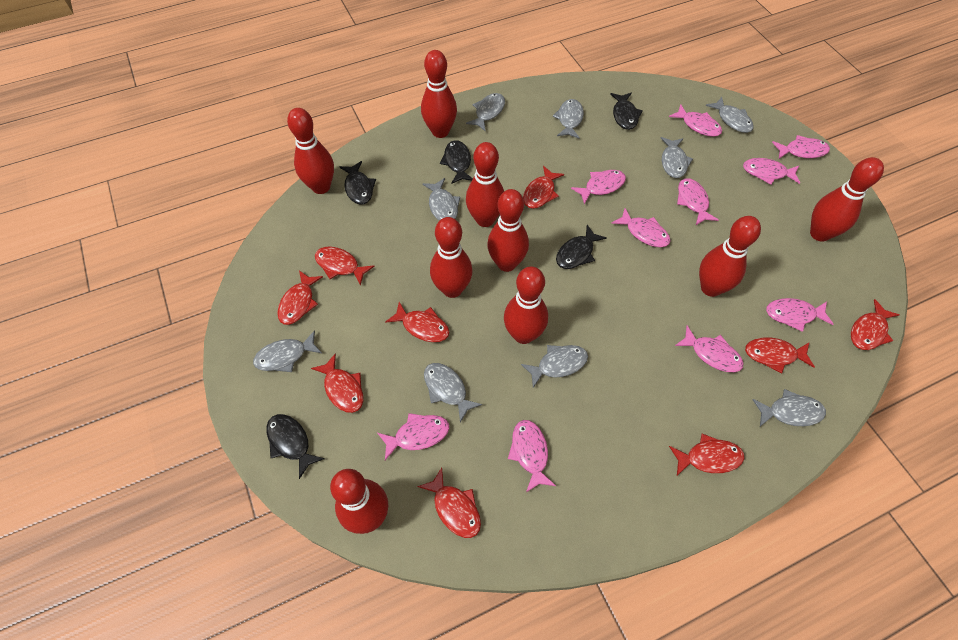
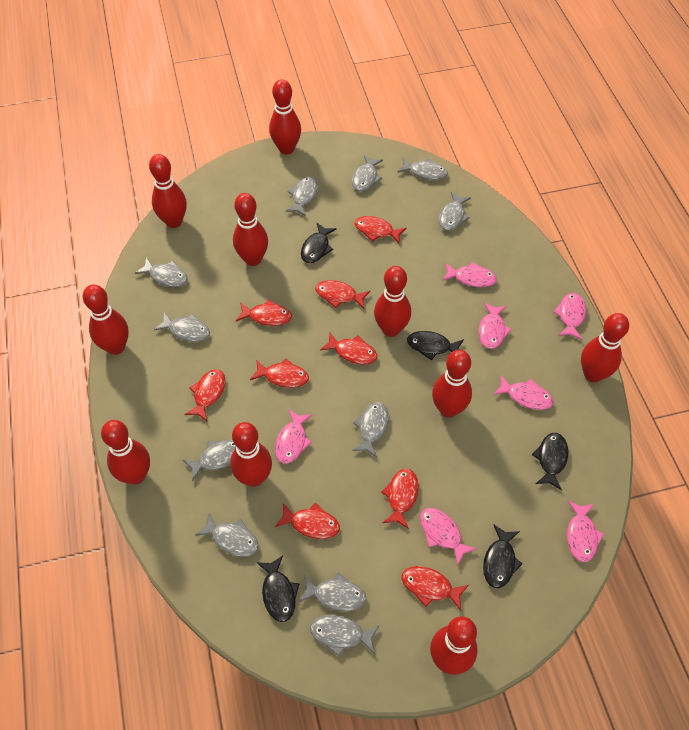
grey fish: [253,330,322,372] [422,178,461,221] [424,363,482,422] [466,93,505,132] [521,345,588,388] [553,99,584,139] [661,137,693,178] [705,97,754,133] [752,389,826,426] = 9 -> [135,257,188,287] [154,312,210,342] [183,440,236,481] [195,513,259,557] [286,177,318,216] [298,572,366,612] [310,615,379,656] [352,155,383,191] [352,402,389,457] [398,158,448,180] [438,192,471,231] = 11
pink fish: [378,413,449,460] [508,420,556,492] [571,170,626,205] [611,208,671,247] [669,104,722,137] [675,326,744,372] [677,178,719,225] [743,158,800,184] [766,298,834,332] [772,135,830,159] = 10 -> [275,409,312,464] [420,508,477,566] [442,262,497,287] [479,302,512,349] [493,375,553,410] [553,293,586,340] [567,501,604,562] = 7
red bowling pin: [287,108,334,194] [330,469,388,534] [421,50,457,138] [430,217,473,298] [466,142,504,227] [487,189,529,272] [504,267,548,344] [699,216,761,297] [810,157,884,242] = 9 -> [83,285,129,355] [101,420,150,485] [149,154,187,228] [230,422,272,487] [233,193,268,266] [269,79,301,154] [374,266,411,337] [430,616,478,675] [432,350,472,418] [581,313,629,382] = 10

